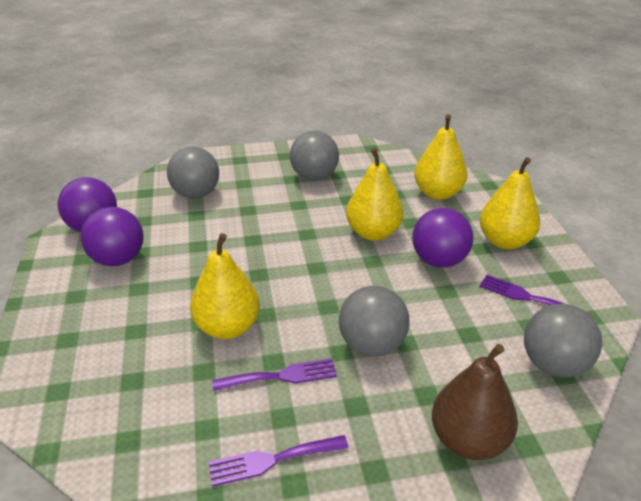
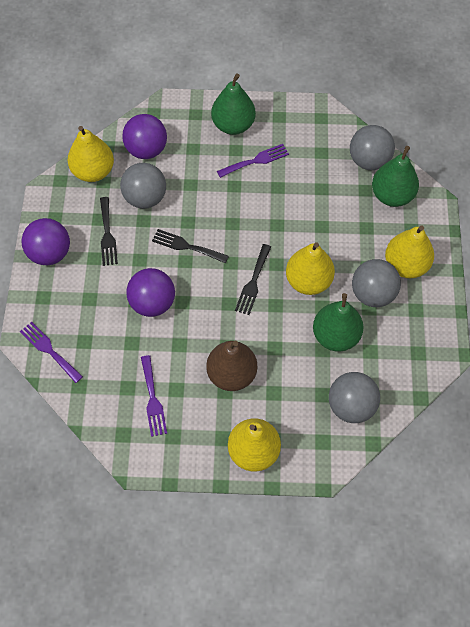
black fork: none = 0 -> [100,197,118,266] [152,229,229,263] [235,244,271,315] = 3
green pear: none = 0 -> [211,73,256,135] [313,293,363,352] [372,146,419,207] = 3

